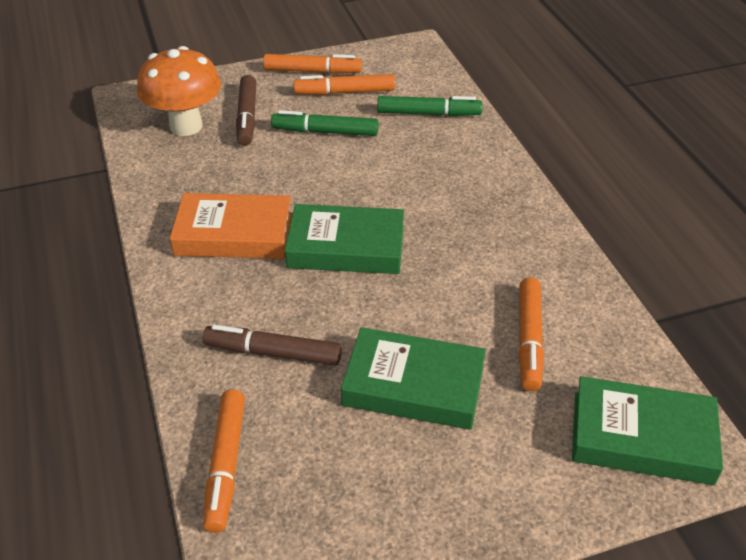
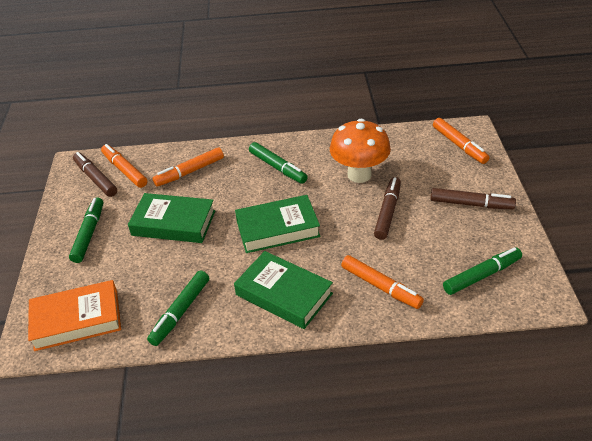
brown marker: [203,325,342,366] [236,75,256,146] = 2 -> [73,152,117,197] [374,177,401,240] [430,188,516,209] = 3
green marker: [271,110,378,136] [377,96,483,116] = 2 -> [69,197,103,263] [147,270,209,346] [249,142,308,184] [443,247,522,295] = 4

